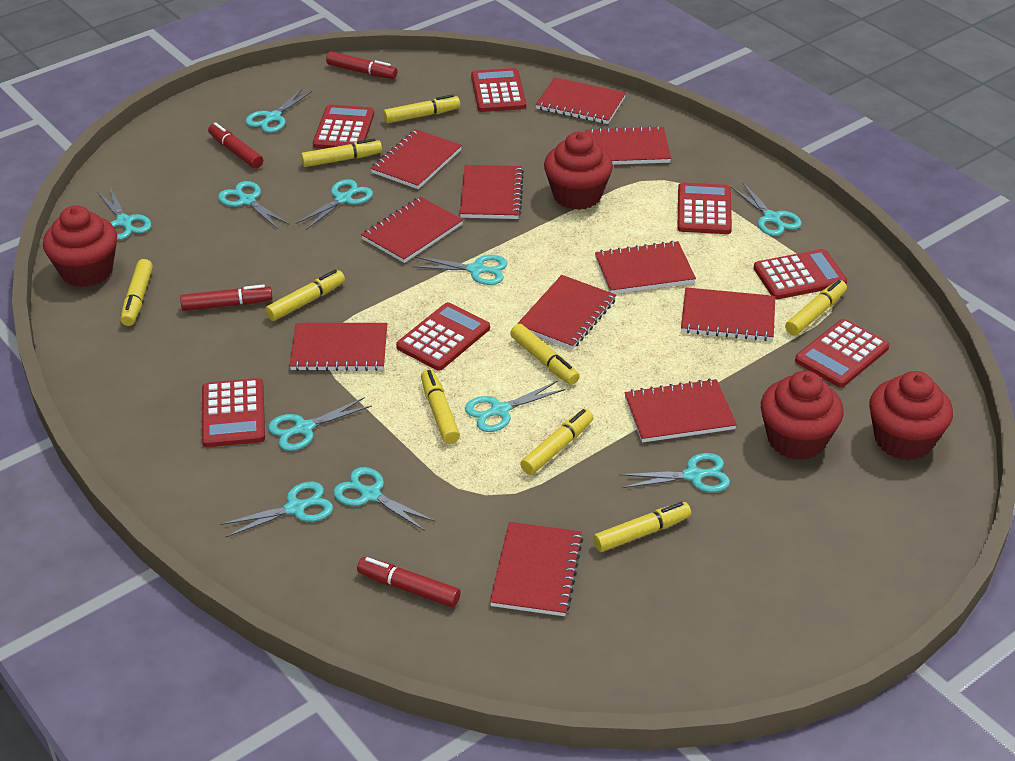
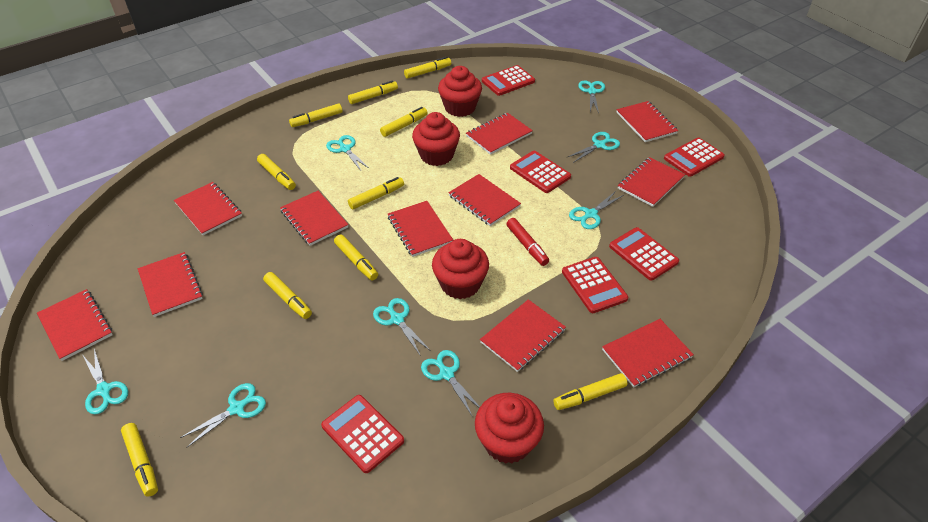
red calculator: [202,378,265,447] [313,105,374,149] [396,302,490,371] [471,68,526,112] [677,183,732,234] [754,249,847,299] [795,319,889,388] = 7 -> [321,395,404,473] [482,65,535,96] [510,151,571,193] [562,257,628,313] [609,227,679,281] [664,138,725,177] = 6
red marker: [180,284,272,311] [208,122,263,169] [326,51,397,79] [357,557,461,607] = 4 -> [506,218,549,266] = 1
turquoise scissors: [97,187,151,240] [218,181,290,229] [220,482,333,537] [246,89,312,133] [268,397,372,451] [296,179,373,230] [333,467,435,531] [412,255,508,285] [465,381,566,432] [619,453,730,492] [731,182,802,236] = 11 -> [83,349,128,414] [180,383,266,448] [326,135,370,172] [373,298,431,356] [421,350,480,417] [568,132,620,163] [569,191,624,229] [578,81,605,113] = 8
yellow marker: [121,259,153,326] [265,270,345,321] [301,139,382,167] [383,94,460,123] [421,369,460,444] [510,324,580,385] [520,409,594,475] [593,502,691,552] [785,280,847,336] = 9 -> [121,423,158,497] [257,154,296,190] [263,272,312,319] [289,103,343,127] [334,235,378,280] [348,80,398,104] [348,177,404,210] [380,107,428,137] [404,57,451,79] [553,373,627,410] = 10

